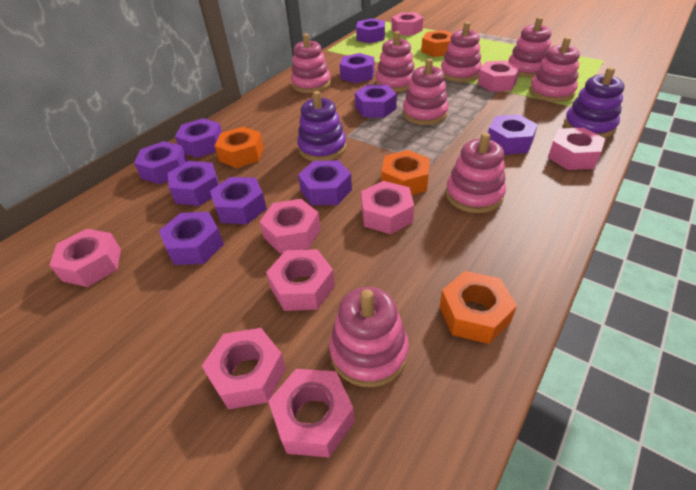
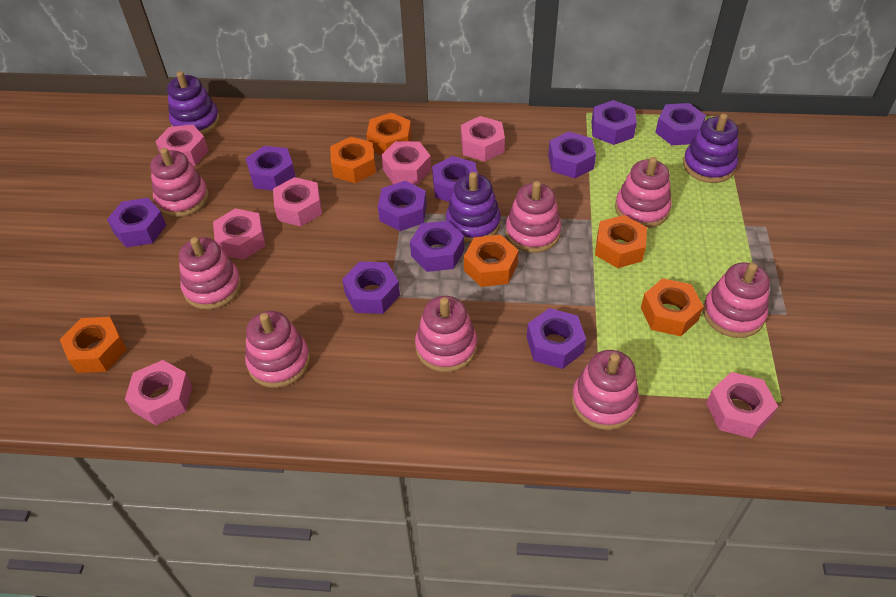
orange nut: [215,127,264,168] [381,150,430,195] [421,30,453,57] [439,271,517,344] = 4 -> [60,317,127,373] [330,137,376,183] [366,113,412,155] [464,235,519,287] [595,215,647,268] [641,278,704,336] = 6
pink nut: [49,229,121,287] [202,328,286,409] [259,199,321,253] [266,249,335,311] [268,369,355,458] [361,181,414,234] [391,12,423,36] [477,60,520,92] [548,127,605,170] = 9 -> [125,360,192,425] [155,124,209,166] [213,208,266,260] [273,177,322,227] [381,141,431,185] [461,116,505,161] [706,372,778,438] = 7
purple stacking toy: [297,91,347,161] [564,67,624,138] = 2 -> [167,71,220,135] [446,172,501,243] [683,113,738,183] = 3

